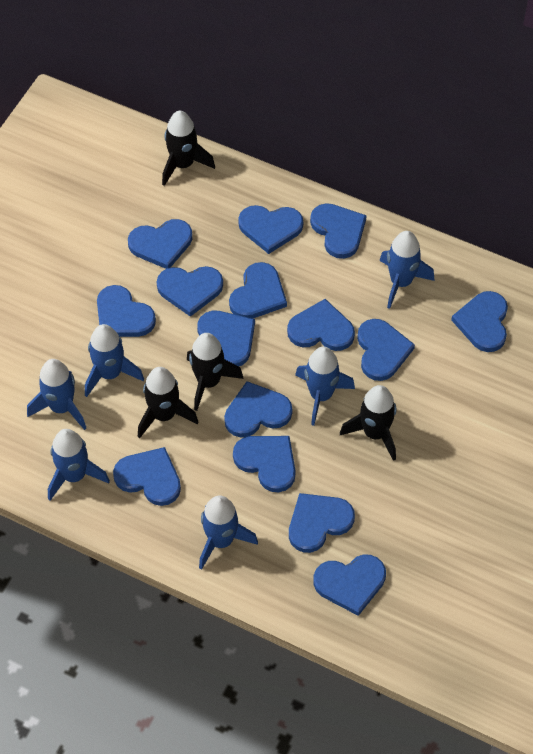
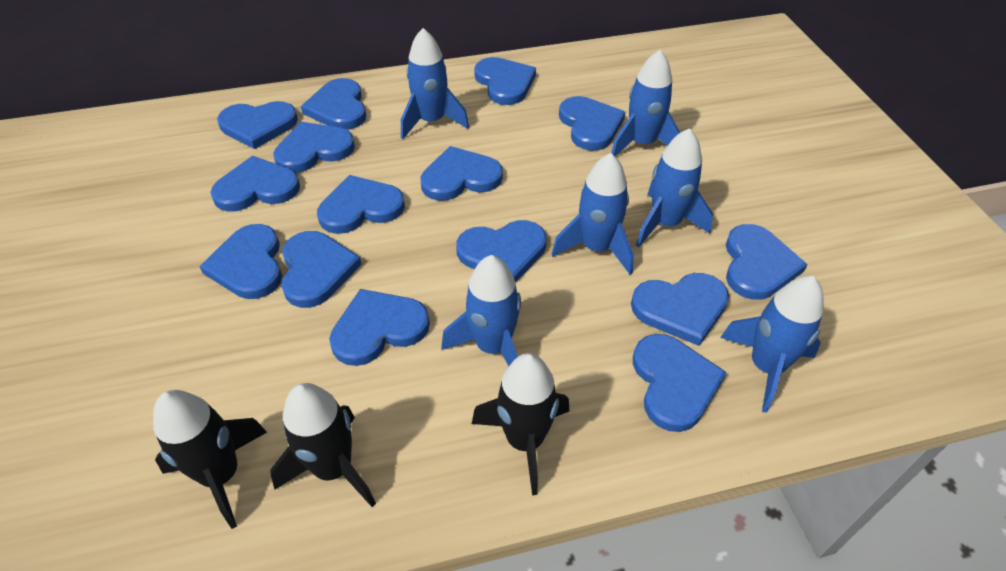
black rocket: [138,367,198,438] [162,111,215,186] [187,333,243,411] [340,385,396,461] = 4 -> [153,390,267,529] [270,383,376,507] [472,353,569,495] = 3

